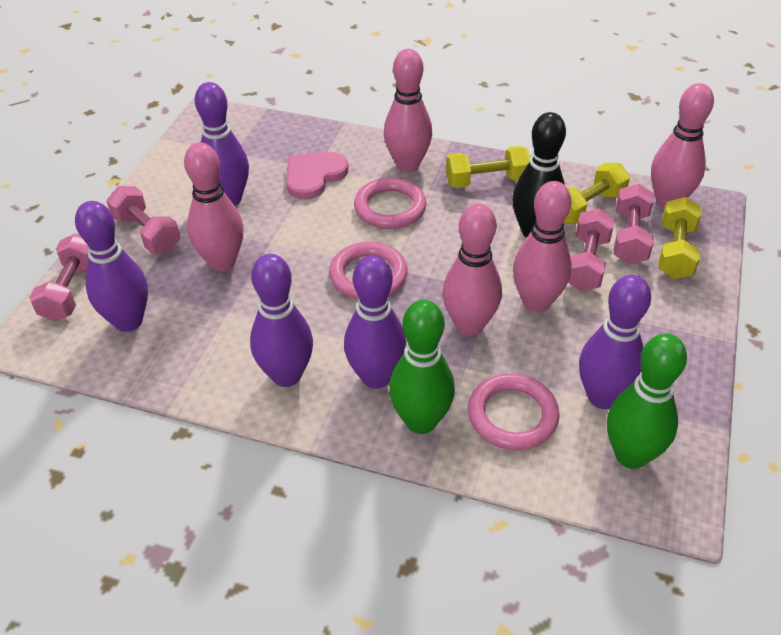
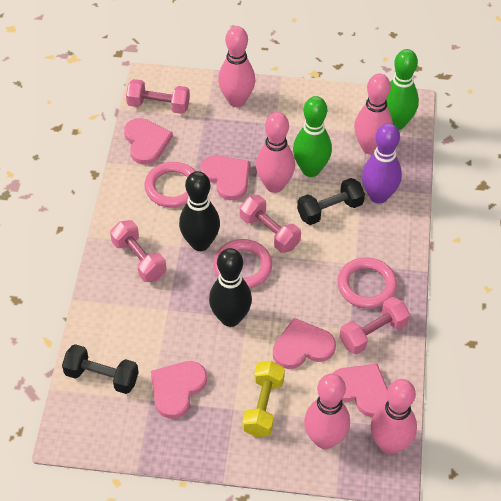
black bowling pin: [512,112,566,238] = 1 -> [179,171,220,251] [209,248,252,327] = 2
black dumbbell: none = 0 -> [62,344,139,394] [297,178,365,225] = 2
pink heart: [286,152,349,200] = 1 -> [124,118,173,165] [151,361,207,419] [201,155,250,200] [273,318,336,369] [333,364,388,417] = 5
purple bowling pin: [75,201,148,332] [195,82,249,206] [250,254,313,387] [344,255,406,389] [579,275,651,409] = 5 -> [362,123,402,204] = 1
yellow dumbbell: [446,146,530,188] [564,163,630,224] [658,197,702,279] = 3 -> [242,361,285,437] = 1

